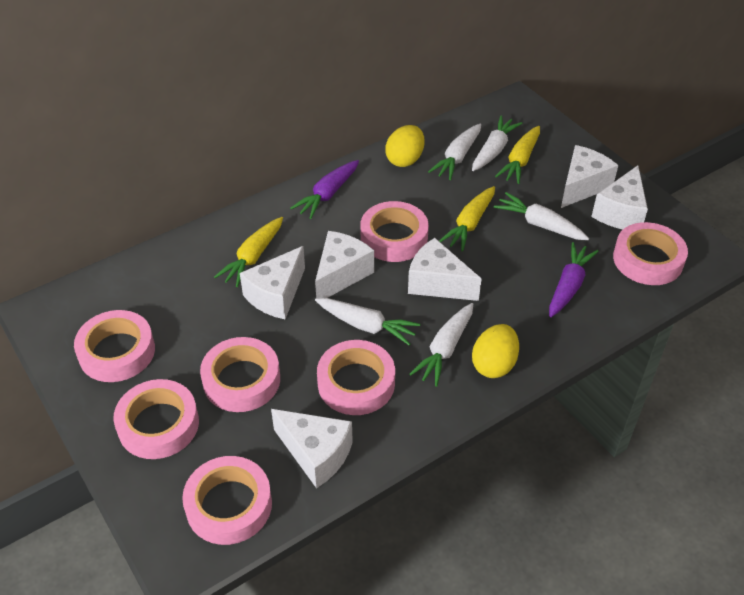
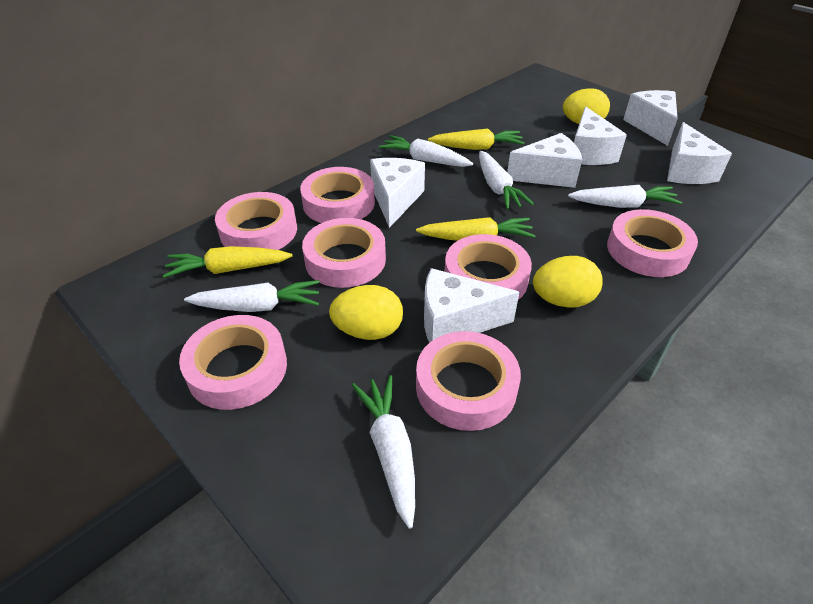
purple carrot: [290,160,359,219] [549,242,599,317] = 2 -> none = 0
yellow egg: [385,125,425,167] [472,324,519,378] = 2 -> [329,285,403,340] [533,256,603,308] [563,88,610,124] = 3

